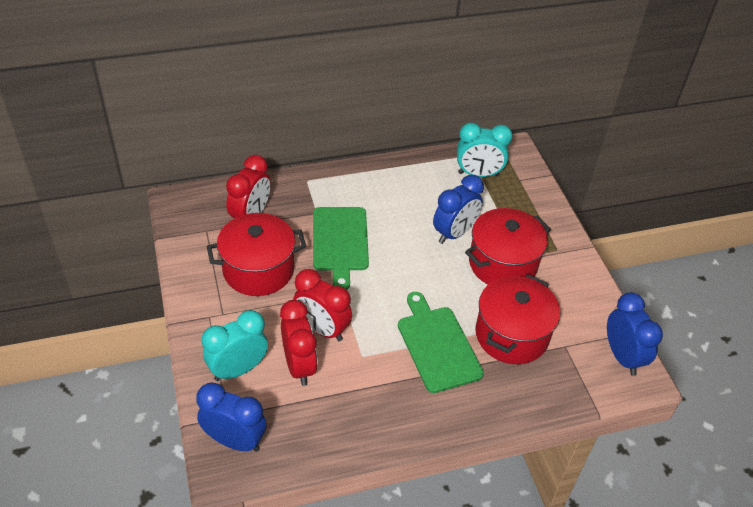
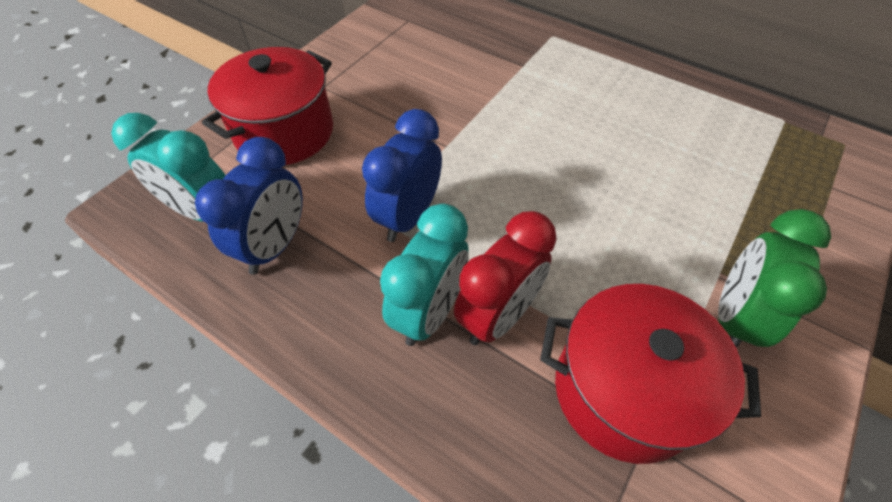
blue clock: [196,383,267,452] [433,175,484,244] [607,292,663,376] = 3 -> [195,137,303,275] [362,109,442,242] = 2
green clock: none = 0 -> [718,209,831,348] = 1
green cutting board: [313,207,369,290] [398,292,484,393] = 2 -> none = 0
red clock: [226,155,270,218] [280,300,318,386] [293,269,352,341] = 3 -> [454,211,557,345] = 1
red pot: [207,213,306,296] [465,208,551,284] [475,274,560,364] = 3 -> [202,47,333,165] [540,284,761,464] = 2

